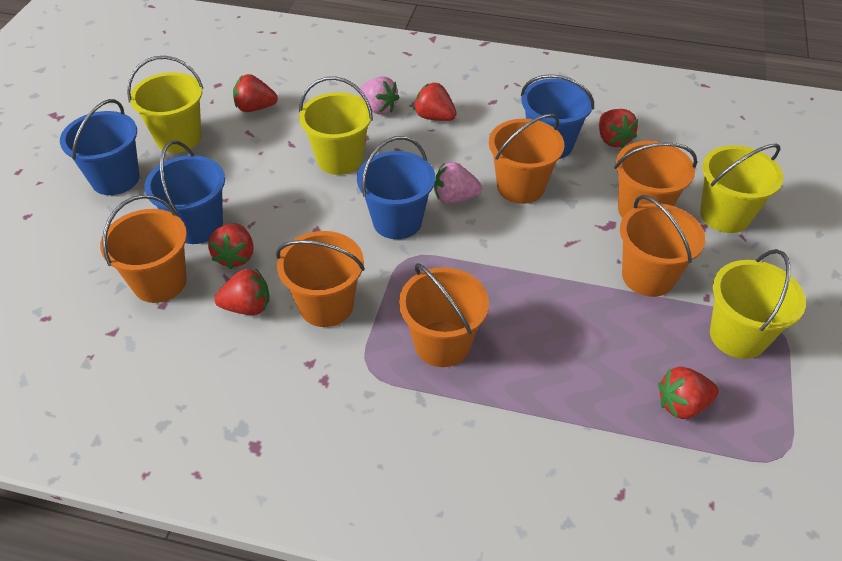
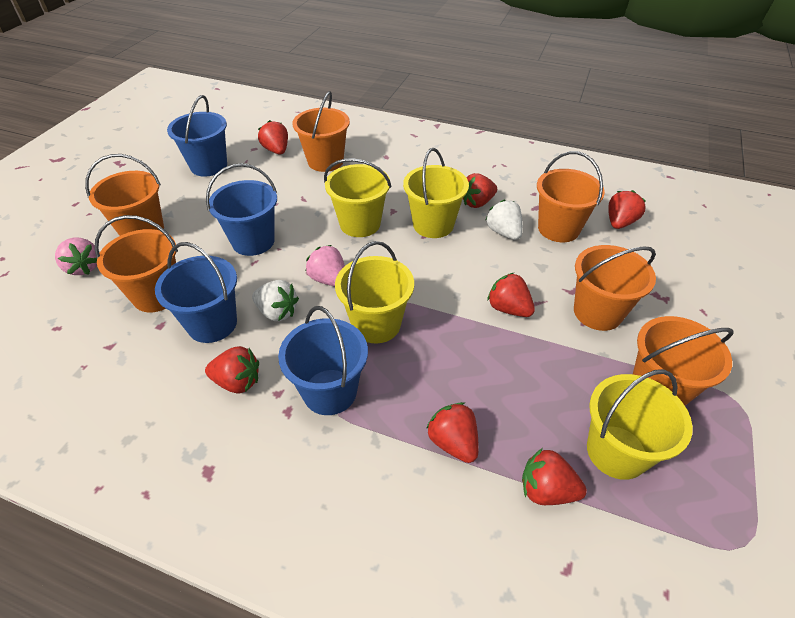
red strawberry: [208,223,254,270] [214,268,270,315] [233,74,278,112] [414,82,457,121] [599,109,638,148] [658,367,719,419] = 6 -> [205,346,259,393] [258,120,288,154] [426,402,479,463] [463,173,497,208] [487,273,535,317] [522,449,587,505] [608,190,646,229] = 7
white strawberry: none = 0 -> [252,280,299,321] [486,200,523,240] = 2

